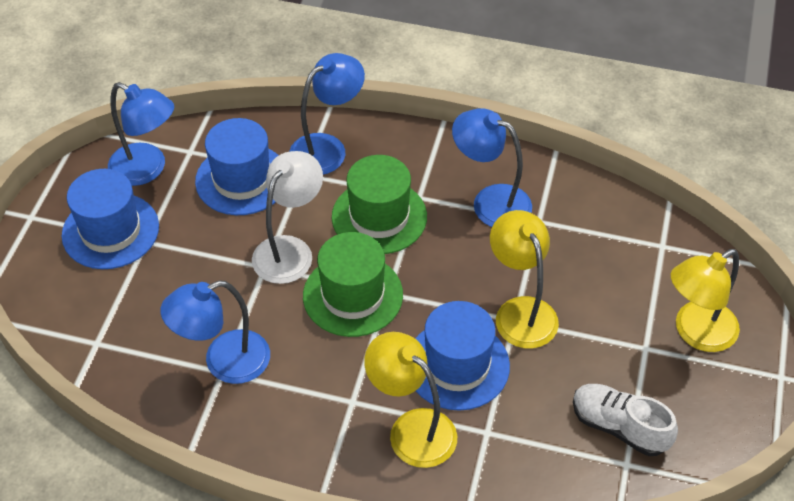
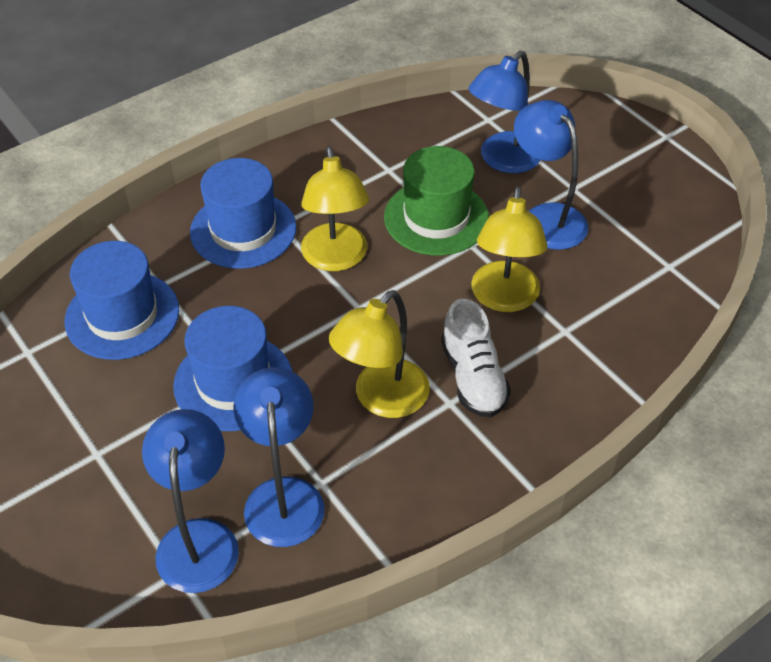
green hat: [303,232,403,337] [332,155,427,254] = 2 -> [384,146,489,256] = 1
white lamp: [252,151,323,284] = 1 -> none = 0

